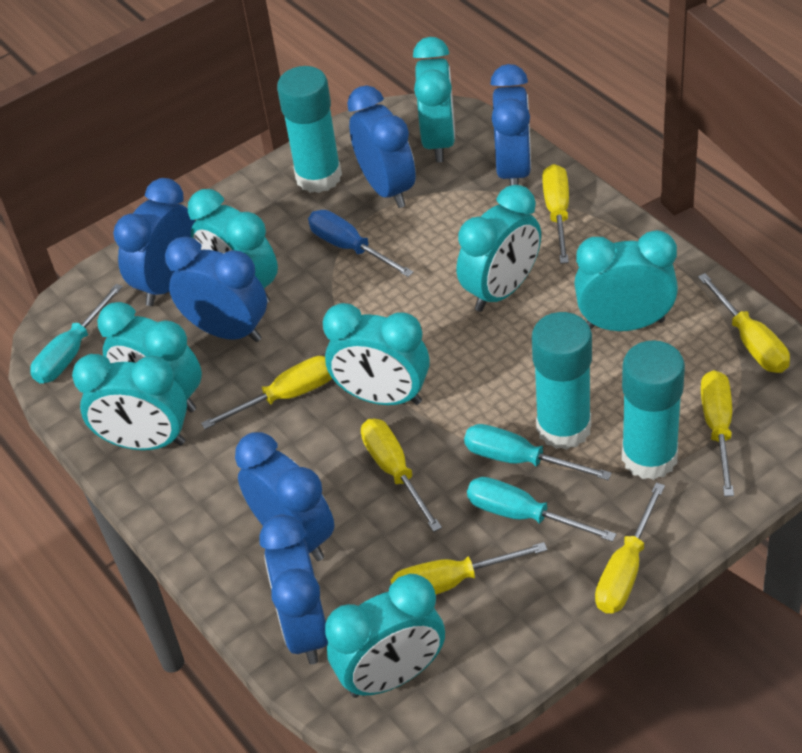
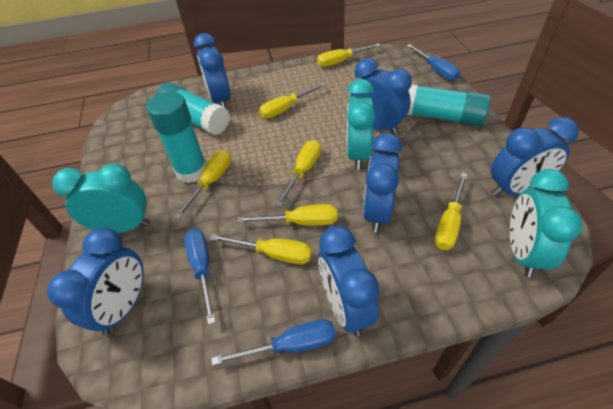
blue screwdriver: [308,210,413,277] = 1 -> [184,229,215,325] [211,319,336,366] [407,44,460,81] = 3
turquoise clock: [72,354,187,450] [97,302,202,413] [188,189,278,303] [323,303,430,405] [325,574,445,698] [413,37,455,162] [457,185,541,312] [574,230,678,331] = 8 -> [52,164,150,233] [346,79,376,169] [510,169,583,278] = 3
turquoise screwdriver: [30,284,123,384] [464,424,612,480] [467,477,616,542] = 3 -> none = 0

